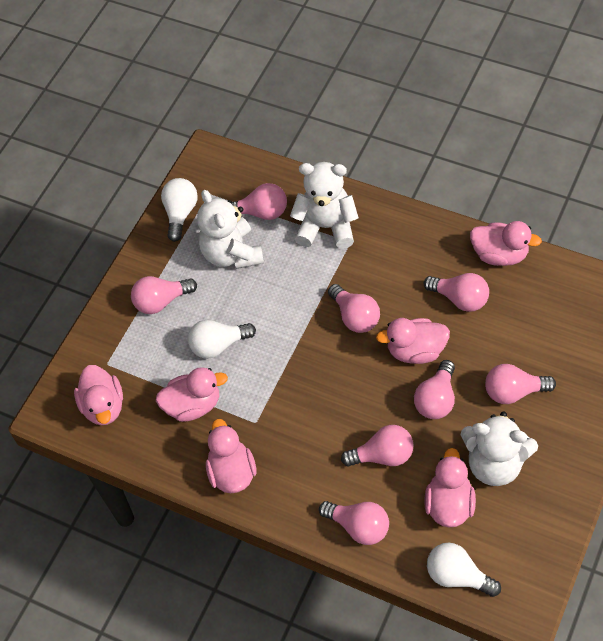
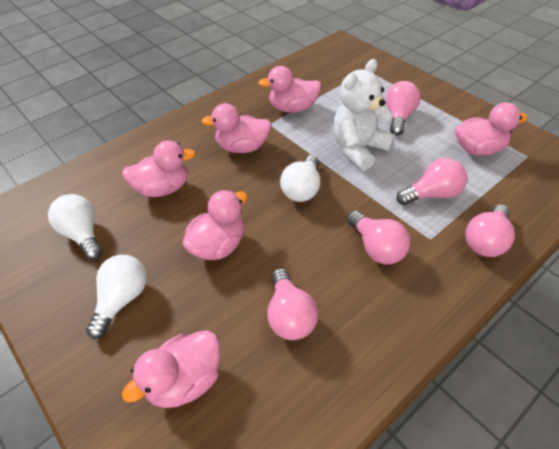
pink light bulb: [131,276,197,314] [232,183,287,220] [319,501,389,545] [328,284,380,333] [341,425,414,467] [414,360,455,419] [424,273,489,312] [485,364,556,404] = 8 -> [267,268,318,340] [347,211,410,264] [386,81,421,135] [396,158,467,205] [465,205,515,257] = 5
white teddy bear: [197,190,264,269] [290,162,359,249] [461,412,538,486] = 3 -> [332,59,395,171] = 1

